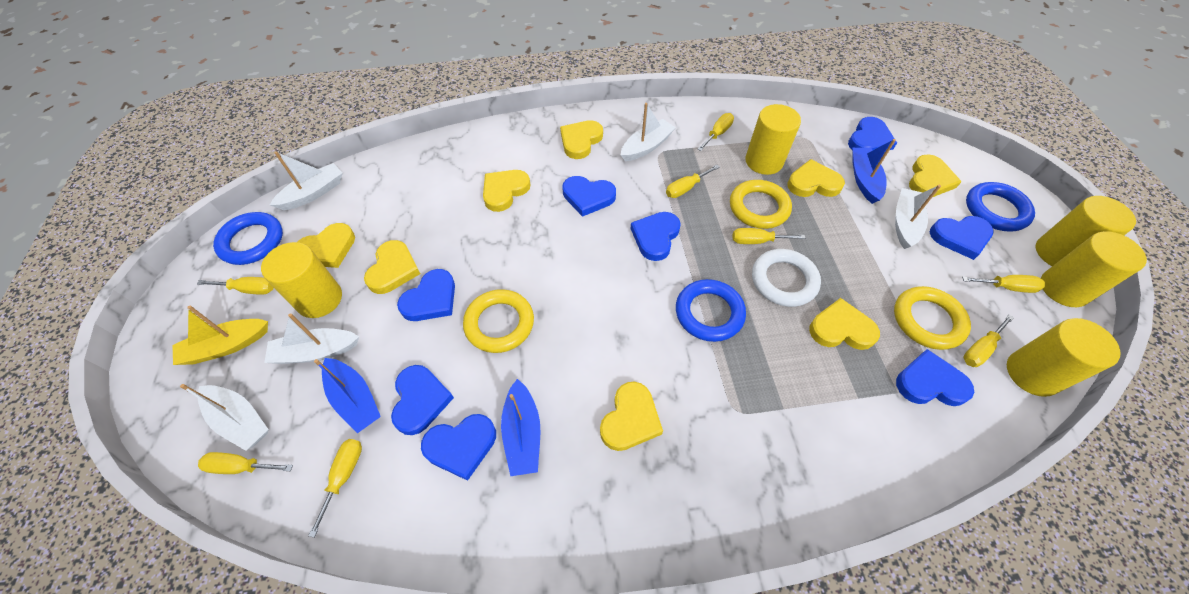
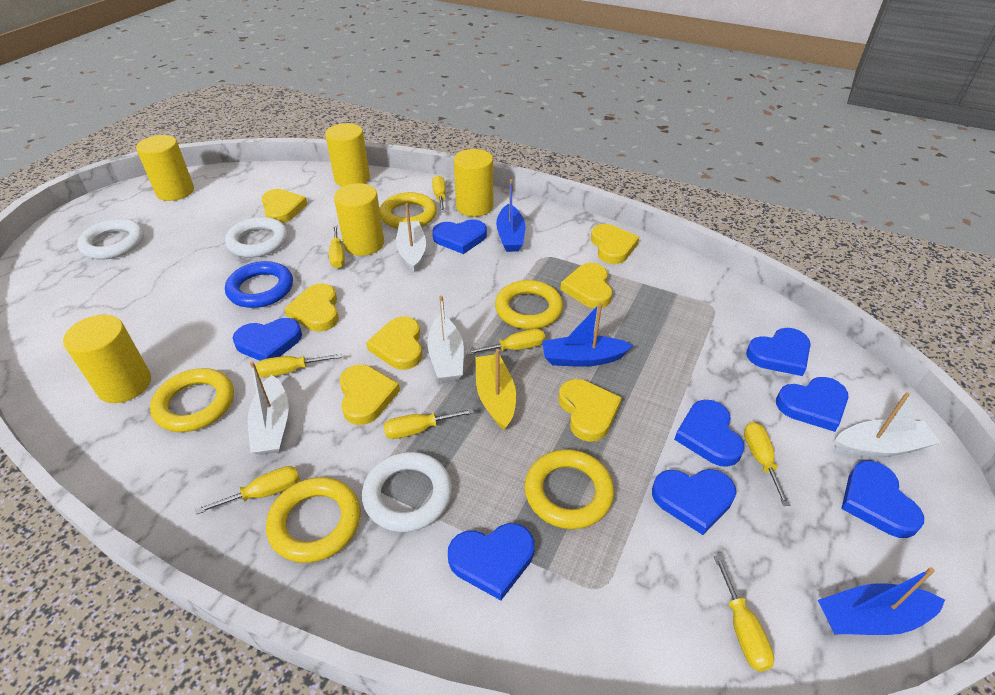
blue ring: [213,212,283,265] [676,279,746,342] [966,182,1035,232] = 3 -> [225,261,293,308] = 1
white boat: [180,384,269,451] [264,314,359,364] [270,151,343,210] [621,103,676,161] [895,185,941,249] = 5 -> [248,361,289,455] [396,203,426,272] [427,296,464,382] [835,392,941,457] = 4
white ring: [752,249,821,307] = 1 -> [77,219,144,260] [225,217,288,258] [362,452,452,532] = 3
yellow heart: [297,223,355,268] [364,240,420,294] [483,170,531,212] [560,120,603,159] [600,382,663,451] [788,159,845,197] [809,298,880,350] [909,155,961,197] = 8 -> [262,189,307,223] [284,283,339,331] [339,365,400,425] [366,316,422,370] [558,379,622,442] [560,263,612,309] [591,224,639,264] = 7
yellow ring: [463,289,534,353] [730,180,792,229] [894,286,971,350] = 3 -> [150,368,234,432] [266,477,361,563] [380,192,437,229] [495,280,563,329] [525,449,614,529] = 5

